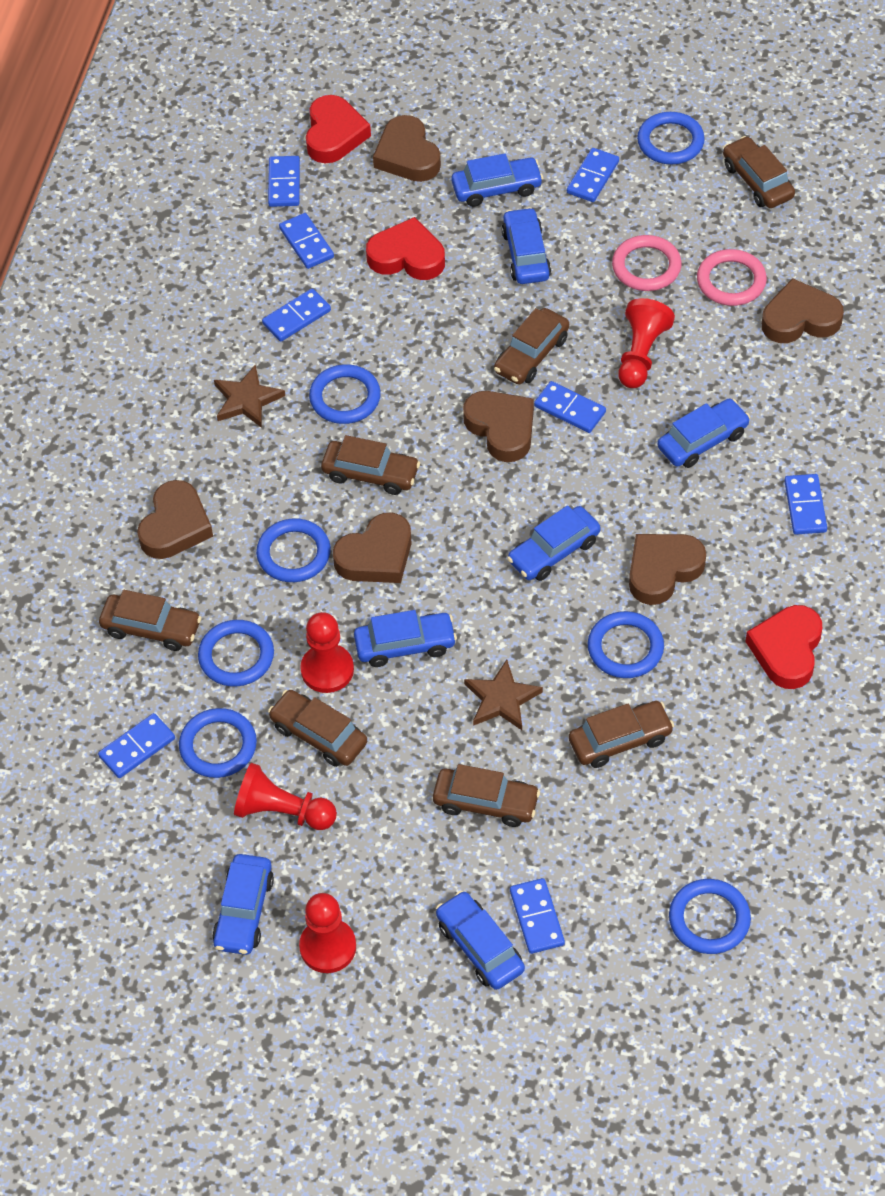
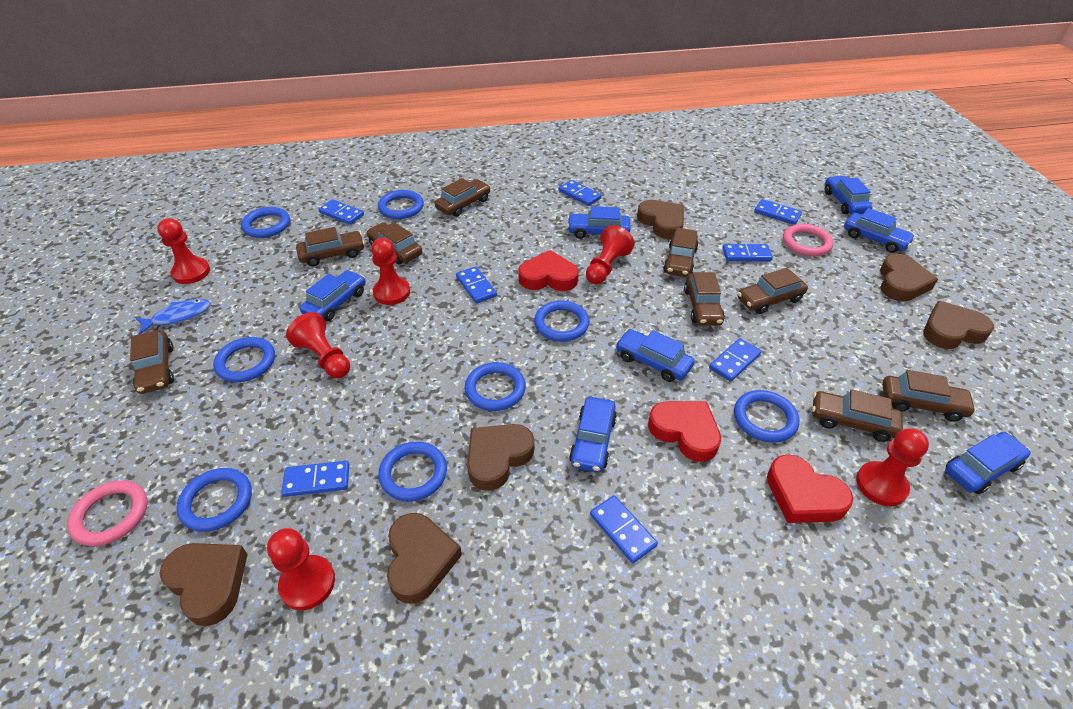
blue fish: none = 0 -> [136,299,211,334] = 1
blue ring: [179,708,257,778] [198,620,274,687] [256,518,331,582] [309,364,381,424] [588,611,664,678] [637,112,705,164] [669,879,751,954] = 7 -> [176,468,252,532] [213,337,275,382] [241,207,290,238] [378,190,424,219] [378,441,447,502] [465,362,526,411] [534,301,590,342] [734,390,799,443] = 8
brown car: [99,590,201,651] [268,690,367,767] [321,435,420,495] [433,764,540,827] [494,308,569,385] [569,701,674,768] [723,136,795,208] = 7 -> [130,330,174,394] [296,227,365,266] [367,222,422,265] [435,178,491,217] [663,228,699,277] [684,272,725,326] [738,268,808,314] [812,389,903,442] [882,370,976,422] = 9
brown star: [214,364,285,428] [464,659,543,730] = 2 -> none = 0
red pawn: [234,763,337,830] [299,893,356,973] [300,612,354,693] [618,298,675,388] = 4 -> [157,218,210,284] [267,528,335,610] [286,312,350,378] [371,238,410,305] [586,225,635,284] [856,428,929,506] = 6

